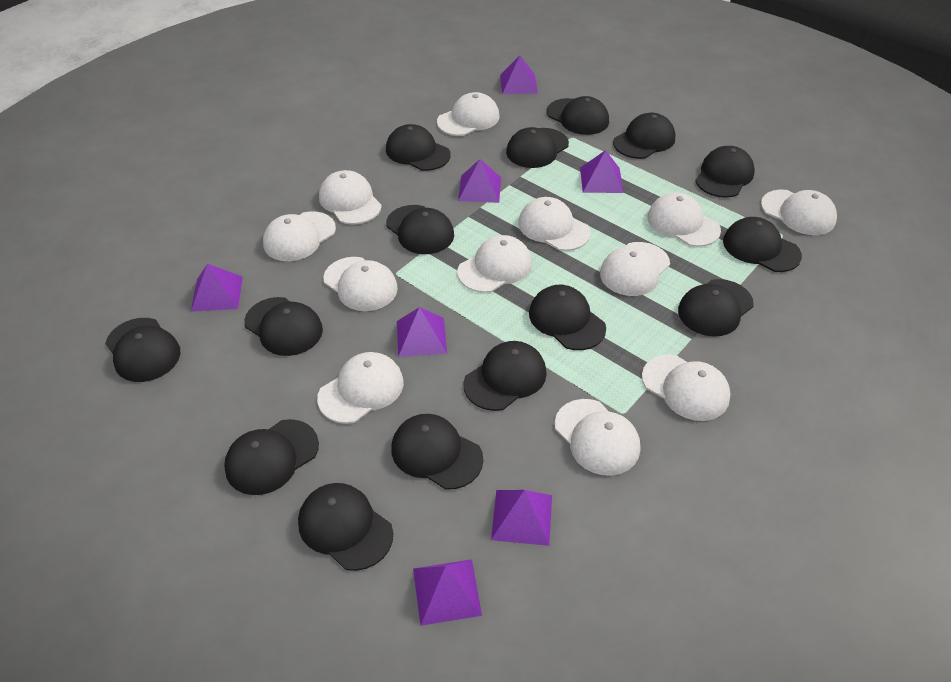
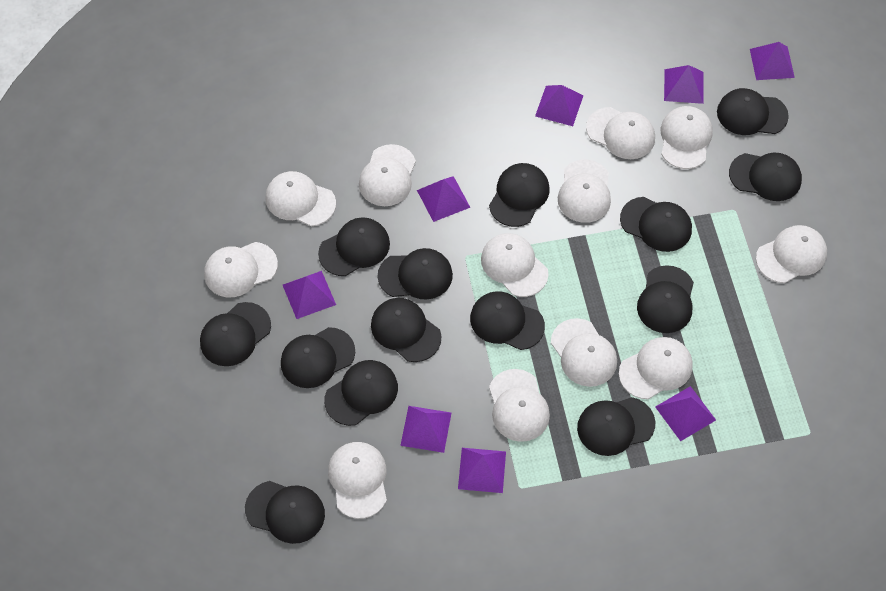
black cap: [105,318,180,382] [224,419,319,495] [244,297,323,356] [298,483,393,571] [386,124,451,171] [386,205,454,254] [391,414,483,490] [463,341,547,411] [506,127,569,168] [529,285,606,350] [547,96,609,135] [613,113,676,159] [678,279,754,337] [695,146,755,198] [723,217,802,272] = 15 -> [200,302,271,366] [245,481,325,544] [281,327,355,388] [318,217,390,276] [324,360,398,426] [371,298,441,362] [377,248,453,300] [470,291,545,350] [489,163,549,227] [577,397,656,456] [620,197,692,252] [637,265,694,333] [717,88,789,135] [729,153,802,201] = 14
purple pyramid: [191,264,243,312] [397,307,447,357] [413,559,482,626] [458,159,501,203] [491,490,552,546] [500,56,538,94] [580,150,624,193] = 7 -> [283,271,336,319] [400,406,451,453] [417,176,471,222] [458,448,506,493] [535,85,583,126] [655,386,716,441] [664,65,703,104] [750,42,795,80] = 8

